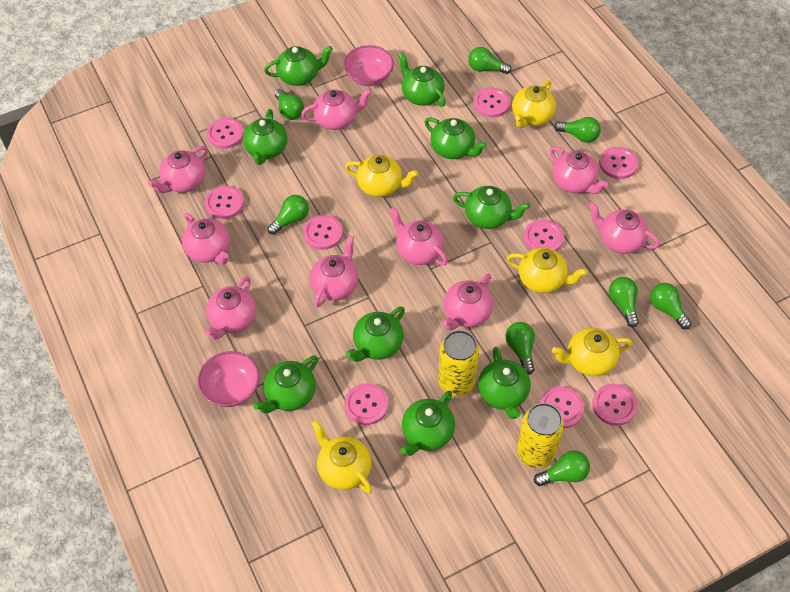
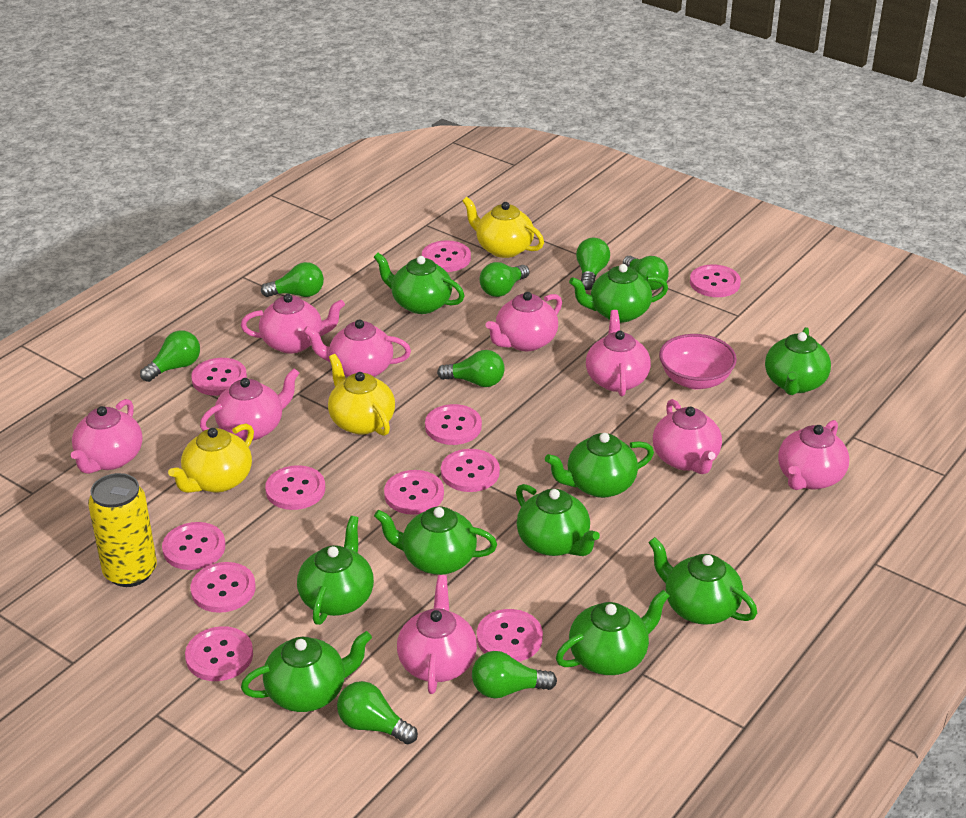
green teapot: [243,109,287,165] [253,355,318,413] [264,46,333,86] [346,306,405,362] [398,53,446,107] [400,391,455,456] [425,117,487,159] [453,186,530,229] [478,347,531,419] = 9 -> [241,631,372,712] [297,516,374,625] [374,253,464,314] [374,507,497,575] [516,484,600,556] [545,433,654,498] [556,590,669,675] [569,264,668,323] [648,537,757,625] [765,327,831,395] = 10
pink bowl: [197,351,259,407] [343,45,394,86] = 2 -> [659,334,737,389] = 1
pink button: [204,186,244,219] [206,118,244,149] [303,215,343,250] [344,383,388,425] [474,88,510,117] [523,220,564,251] [540,386,584,428] [592,384,638,426] [599,147,638,179] = 9 -> [162,522,225,570] [185,626,253,681] [190,562,255,613] [191,358,247,396] [265,465,325,510] [384,470,444,515] [422,240,471,272] [425,404,482,445] [441,449,500,492] [477,609,543,662] [690,264,741,297] = 11
yellow can: [438,330,479,396] [517,403,564,468] = 2 -> [88,473,157,587] = 1
yellow teapot: [312,420,372,494] [345,155,418,197] [507,248,588,293] [512,80,556,128] [552,327,632,376] = 5 -> [168,424,254,493] [328,354,395,436] [462,197,544,258] = 3

